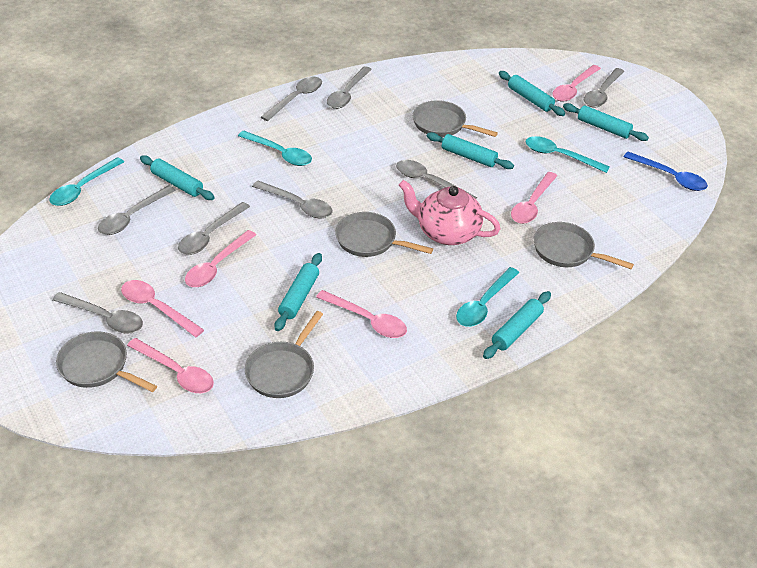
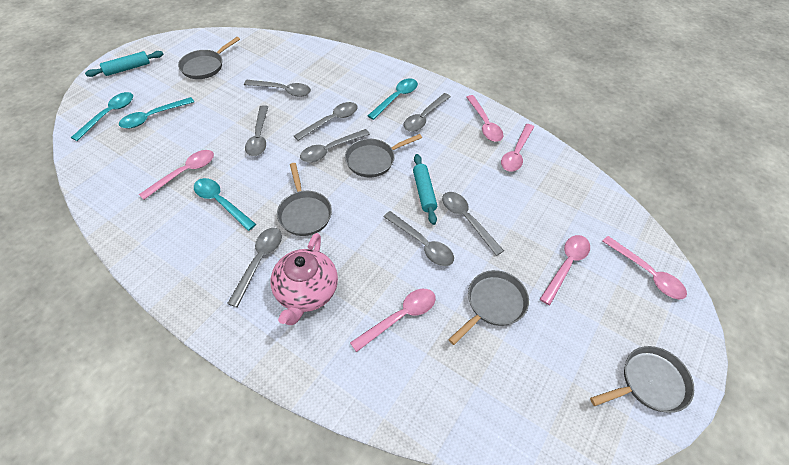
blue spoon: [624,152,708,191] = 1 -> none = 0
turquoise rolling pin: [140,155,215,200] [275,253,322,331] [427,132,514,169] [483,291,551,359] [499,71,565,116] [563,103,649,141] = 6 -> [85,51,163,77] [413,154,437,225] = 2

